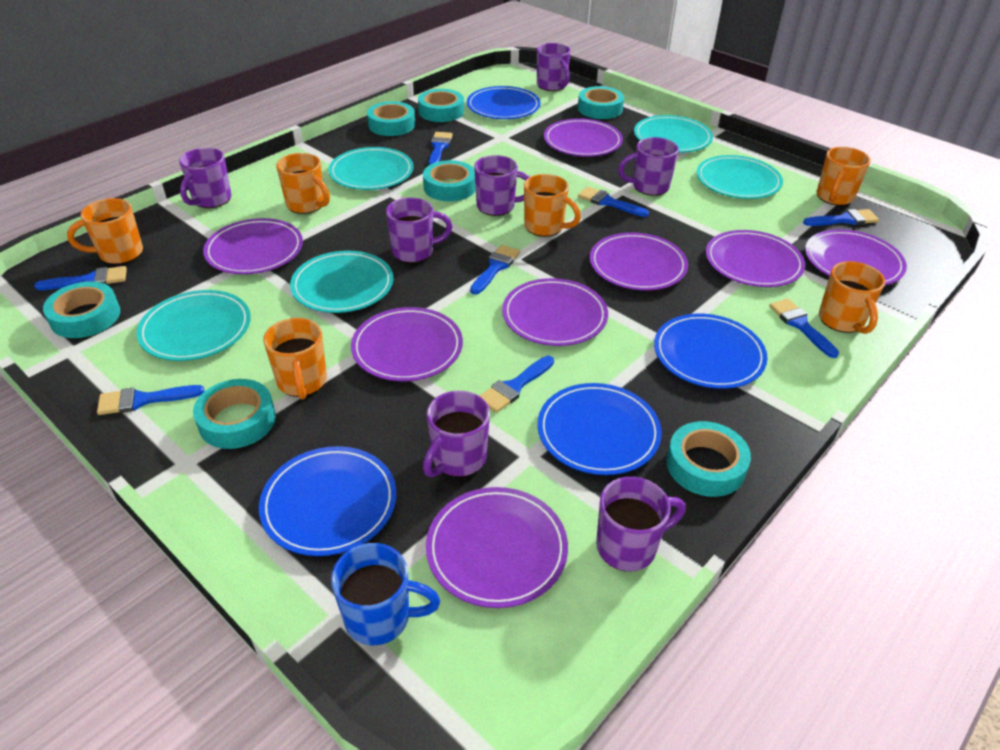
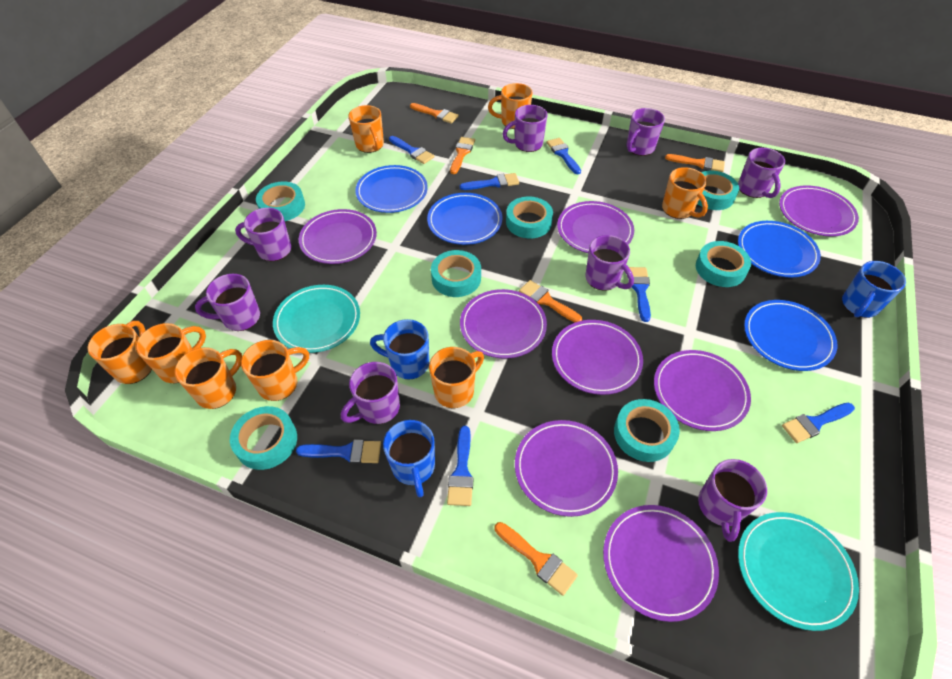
blue brush: [34,266,127,290] [97,385,204,415] [429,132,453,165] [470,245,520,295] [480,356,554,413] [578,187,649,217] [769,299,839,358] [803,209,879,226] = 8 -> [296,440,381,464] [389,136,434,164] [447,426,474,506] [460,173,519,190] [546,138,581,174] [629,267,651,322] [782,403,855,443] = 7
blue mug: [331,543,440,645] = 1 -> [370,319,429,380] [383,420,435,497] [842,261,906,318] = 3
orange brush: none = 0 -> [410,103,459,124] [450,137,475,174] [495,522,578,596] [519,280,582,322] [665,154,725,172] = 5
orange mug: [67,198,143,264] [263,318,327,400] [276,153,330,214] [524,174,581,237] [817,147,871,206] [819,261,885,334] = 6 -> [87,321,152,384] [136,323,206,383] [175,347,242,409] [241,340,309,401] [348,105,384,153] [429,347,484,408] [488,83,532,129] [662,167,708,219] = 8
purple mug: [179,148,232,208] [386,197,453,263] [423,391,490,477] [474,155,530,216] [537,43,571,91] [596,477,686,572] [618,137,679,196] = 7 -> [195,274,260,331] [235,208,291,261] [341,362,400,424] [502,105,548,152] [586,235,634,291] [627,108,665,156] [698,459,767,542] [738,148,785,198] = 8
turquoise plate: [137,290,251,361] [290,251,393,313] [328,147,414,190] [634,115,713,153] [696,155,783,199] = 5 -> [273,285,360,353] [738,512,859,631] = 2

